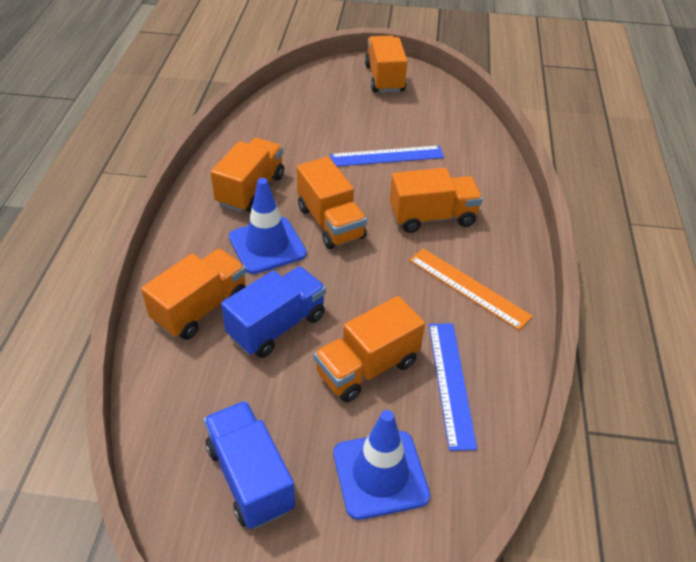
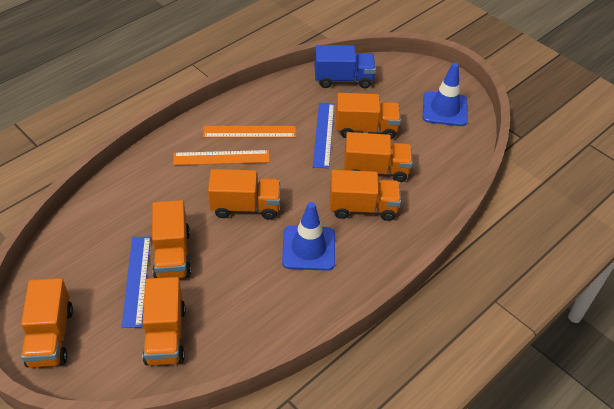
blue truck: [204,401,295,529] [221,266,326,358] = 2 -> [315,45,376,88] = 1
orange ruler: [409,248,533,330] = 1 -> [173,150,270,165] [203,126,296,138] = 2
orange truck: [141,249,246,340] [211,138,284,213] [297,157,367,249] [314,296,425,402] [365,36,407,93] [390,168,483,233] = 6 -> [21,278,73,367] [143,277,185,365] [152,200,191,278] [208,169,281,220] [330,170,401,221] [336,93,401,139] [344,132,413,182] = 7

